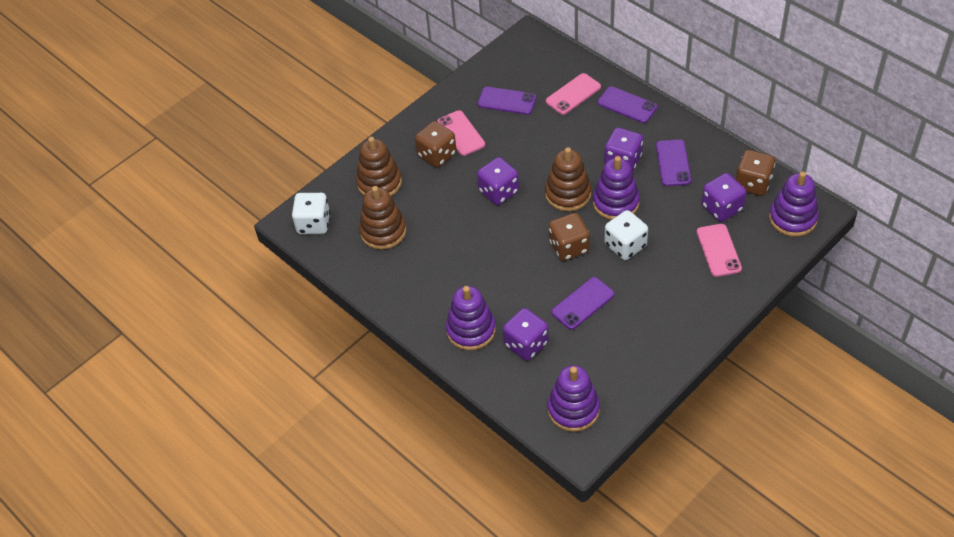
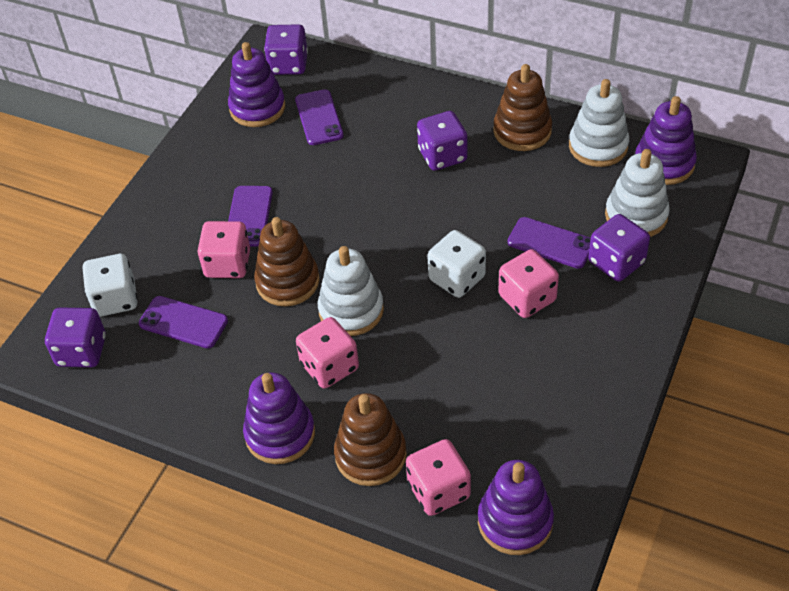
brown dice: [415,121,457,168] [549,213,590,261] [736,150,775,196] = 3 -> none = 0
pink dice: none = 0 -> [197,221,250,278] [296,317,359,389] [406,439,471,516] [498,249,559,318] = 4
pink phone: [438,110,485,156] [546,73,601,115] [697,224,742,277] = 3 -> none = 0
white stacking toy: none = 0 -> [318,246,384,336] [569,79,629,167] [605,149,670,237] = 3

